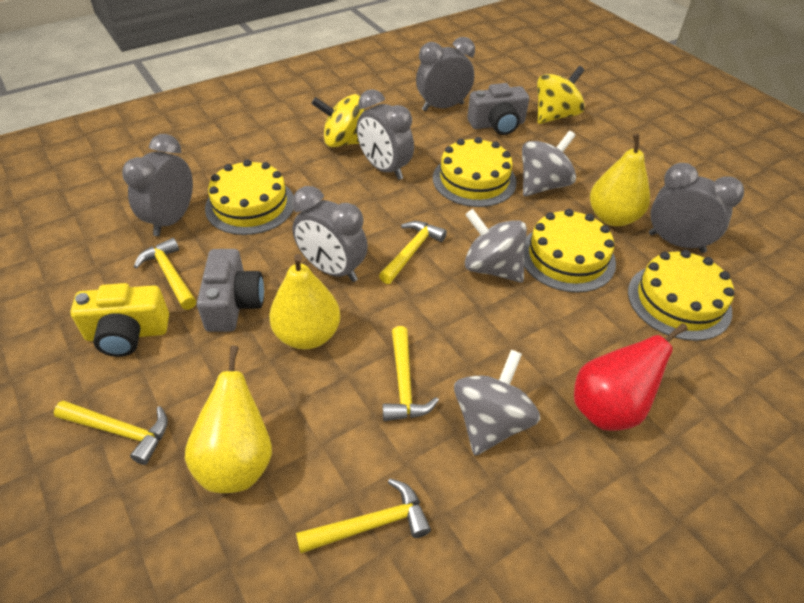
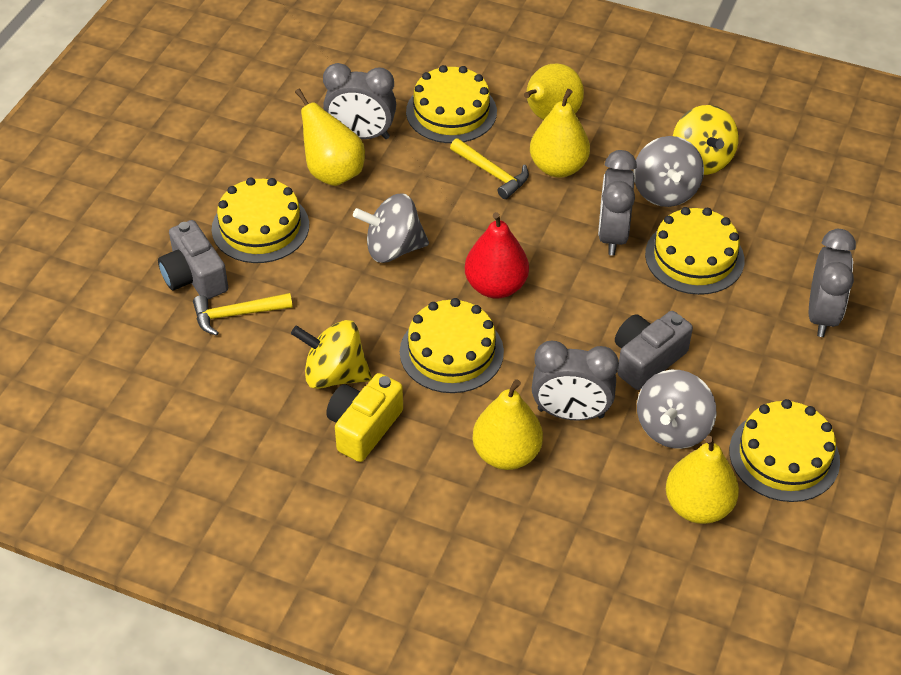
grey clock: [122,134,193,236] [292,186,368,282] [357,89,414,180] [416,37,475,111] [649,163,744,253] = 5 -> [323,63,396,139] [532,341,619,421] [598,150,637,256] [809,229,856,337] = 4
yellow cake: [205,160,294,235] [433,137,517,207] [524,209,616,293] [628,250,734,341] = 4 -> [212,177,309,263] [400,298,504,393] [406,65,497,143] [645,207,745,295] [729,399,840,502] = 5
yellow hammer: [54,401,168,465] [134,238,196,310] [296,478,431,553] [379,221,447,284] [383,326,439,421] = 5 -> [193,293,293,336] [450,138,529,199] = 2
yellow pear: [185,345,272,493] [269,254,340,350] [590,133,650,226] = 3 -> [295,89,365,186] [473,379,543,470] [524,64,584,120] [530,89,590,178] [666,436,739,524] = 5

